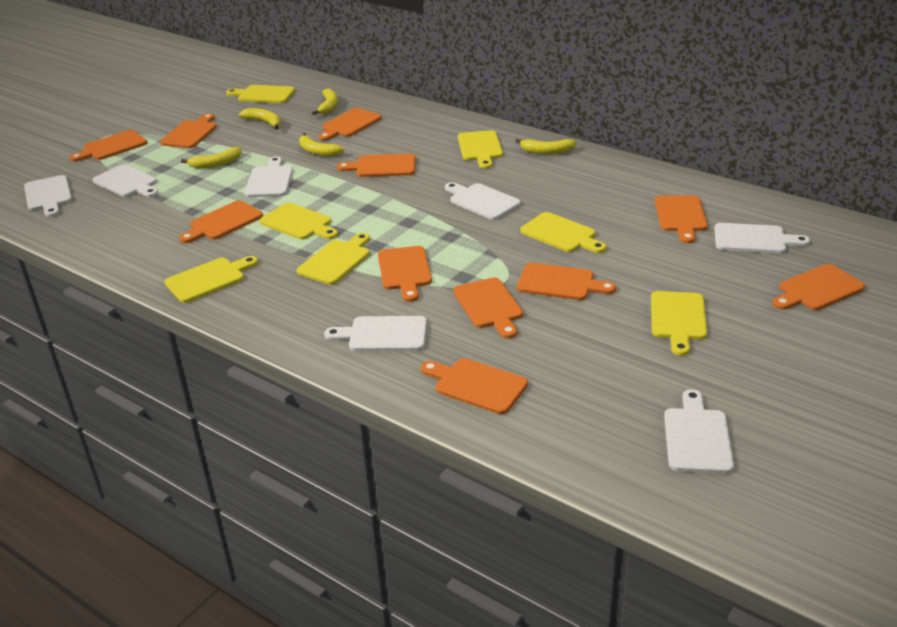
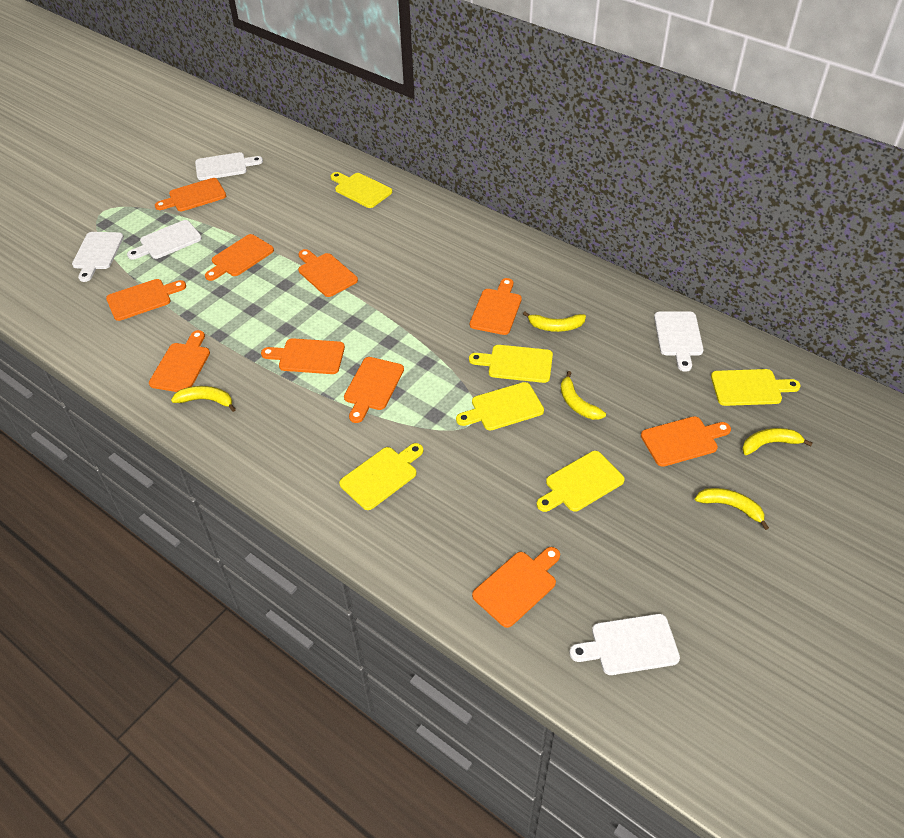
orange cutting board: [70,130,147,162] [160,113,217,148] [179,200,263,243] [318,108,382,141] [337,154,416,177] [378,246,432,302] [421,358,528,414] [453,277,523,339] [517,263,616,300] [655,195,708,243] [773,264,865,310] = 11 -> [106,279,186,321] [149,330,210,392] [155,178,226,211] [205,234,274,281] [261,338,345,374] [298,249,358,297] [344,357,404,423] [470,278,522,335] [472,547,560,628] [641,416,731,467] = 10
white cutting board: [24,175,72,217] [92,164,159,197] [244,156,293,197] [324,316,427,351] [445,182,521,220] [664,389,734,474] [715,223,810,254] = 7 -> [72,232,124,282] [127,220,202,260] [195,152,263,180] [569,614,680,675] [654,312,704,372] = 5
yellow cutting board: [164,256,258,303] [226,85,295,103] [260,203,338,240] [297,233,370,285] [458,130,503,169] [520,212,606,253] [651,291,707,356] = 7 -> [331,172,392,208] [339,443,423,510] [456,382,544,430] [469,345,553,383] [537,451,625,512] [711,369,801,406] = 6

